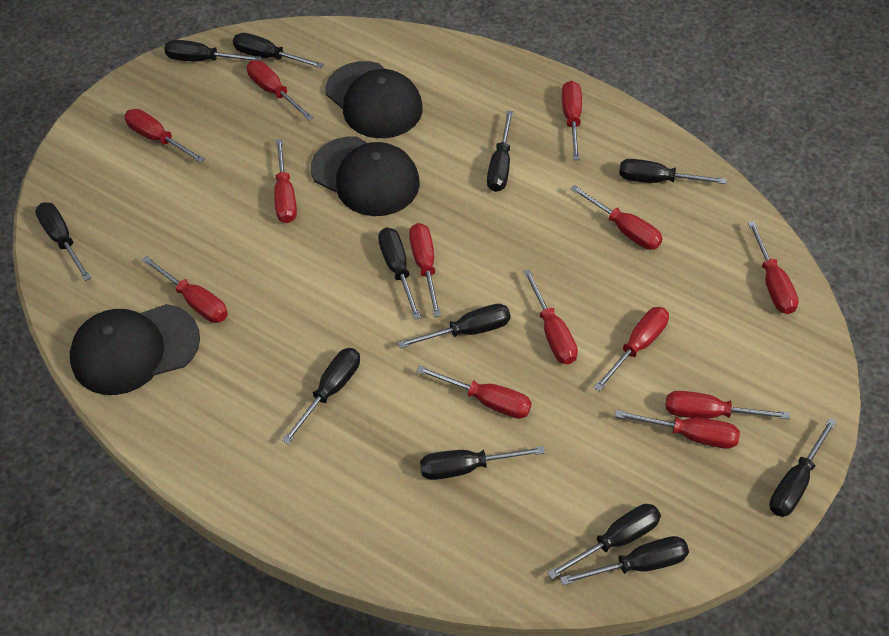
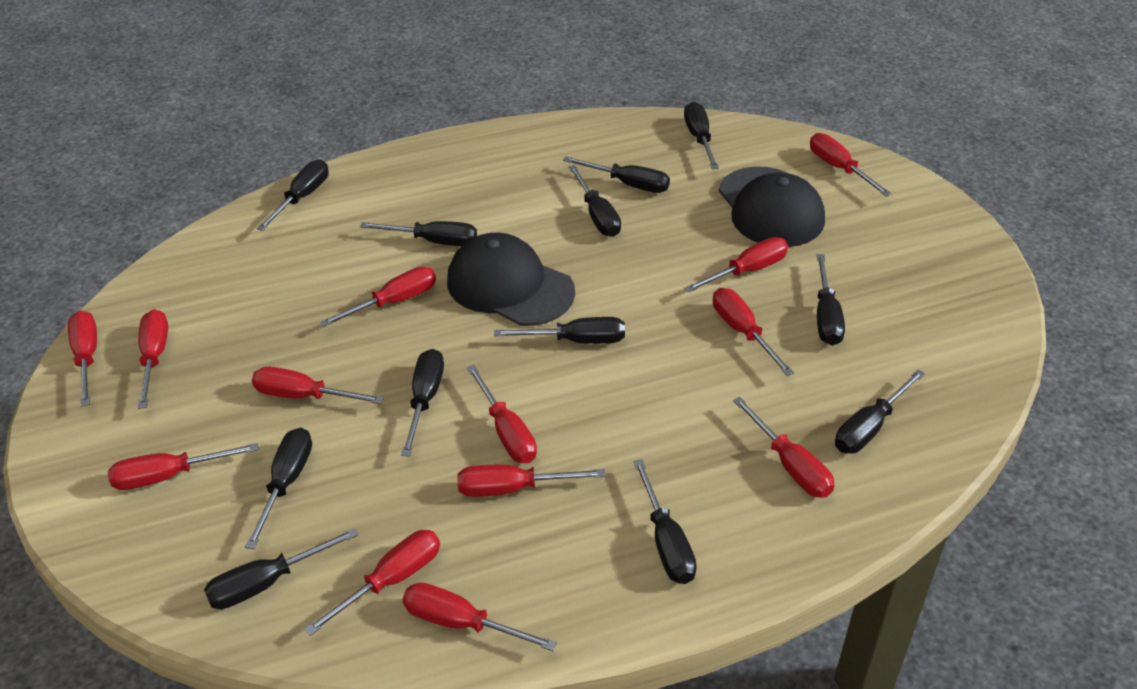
black cap: [70,304,200,395] [311,136,420,216] [326,61,423,138] = 3 -> [447,233,575,326] [719,166,825,247] = 2

